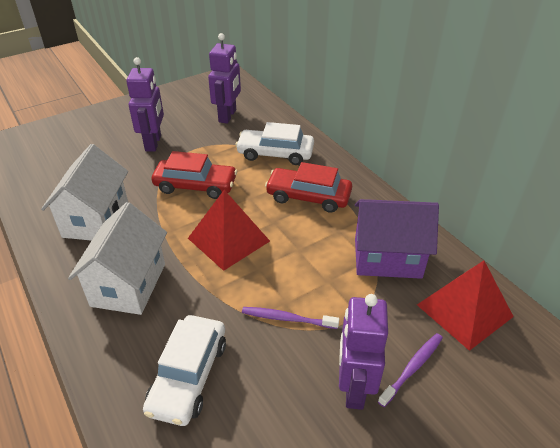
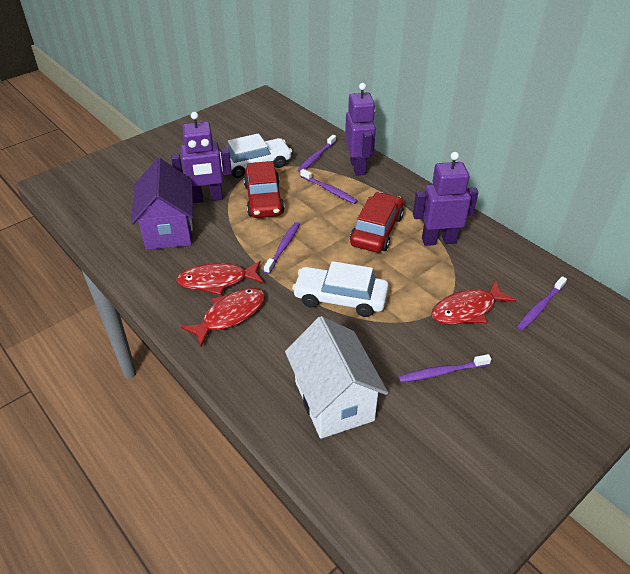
purple toothbrush: [242,307,339,329] [378,333,443,407] = 2 -> [264,222,300,274] [297,135,336,172] [300,169,358,204] [398,354,491,383] [517,276,567,330] = 5
red fish: none = 0 -> [177,261,264,295] [181,288,265,347] [432,280,516,325] = 3
red pyramid: [188,190,270,271] [417,261,514,351] = 2 -> none = 0
white house: [41,144,128,241] [68,202,167,315] = 2 -> [285,316,388,439] = 1

